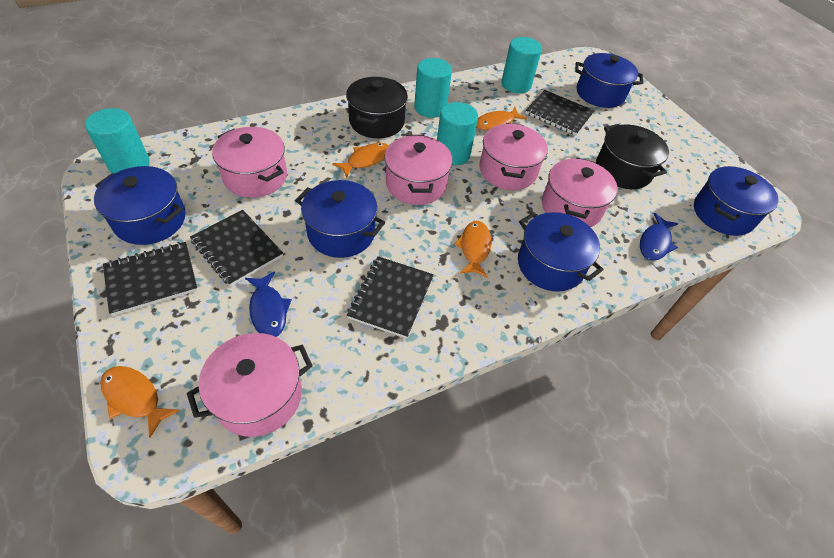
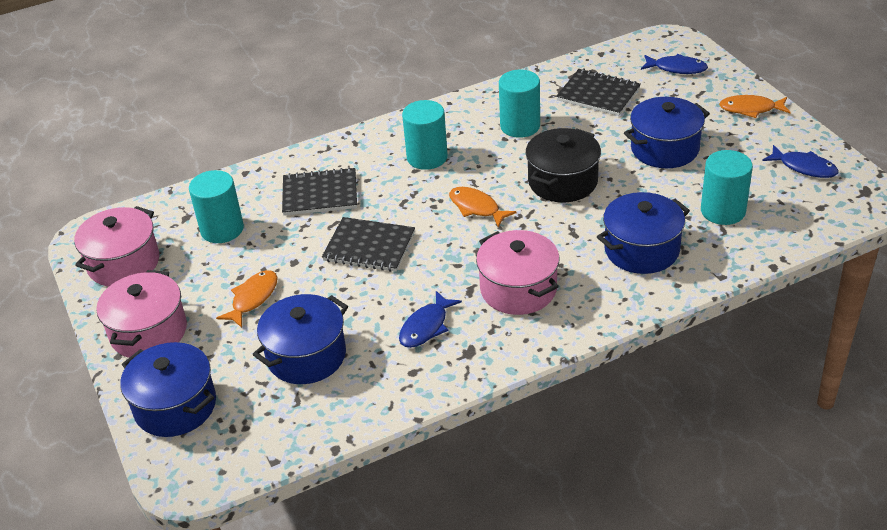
black notebook: [103,242,198,316] [190,210,283,287] [347,256,434,339] [526,90,594,135] = 4 -> [282,167,357,216] [322,217,415,272] [556,68,641,116] = 3
black pot: [346,77,408,138] [596,124,669,189] = 2 -> [526,128,601,203] = 1
blue fish: [245,271,292,337] [640,213,679,261] = 2 -> [399,291,462,348] [641,54,708,74] [762,145,839,178] = 3
blue pot: [94,166,186,245] [295,180,385,258] [518,212,604,292] [575,53,643,108] [694,166,779,236] = 5 -> [120,342,216,437] [253,294,348,384] [597,192,690,274] [624,97,710,168] = 4
orange fish: [100,366,180,438] [332,143,389,178] [454,221,491,278] [476,107,527,130] = 4 -> [216,270,278,328] [449,187,517,227] [719,95,790,118] = 3
pink pot: [187,333,313,437] [212,127,287,198] [384,135,453,205] [479,123,548,190] [542,158,617,227] = 5 -> [74,206,159,286] [96,270,187,358] [476,230,560,315] = 3

